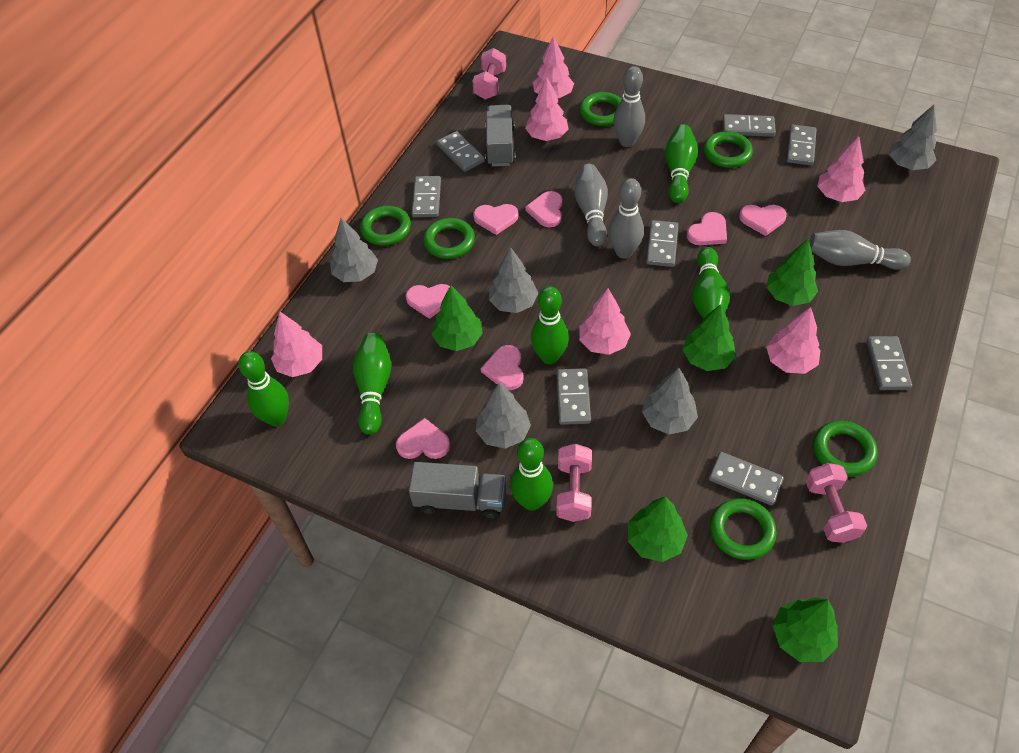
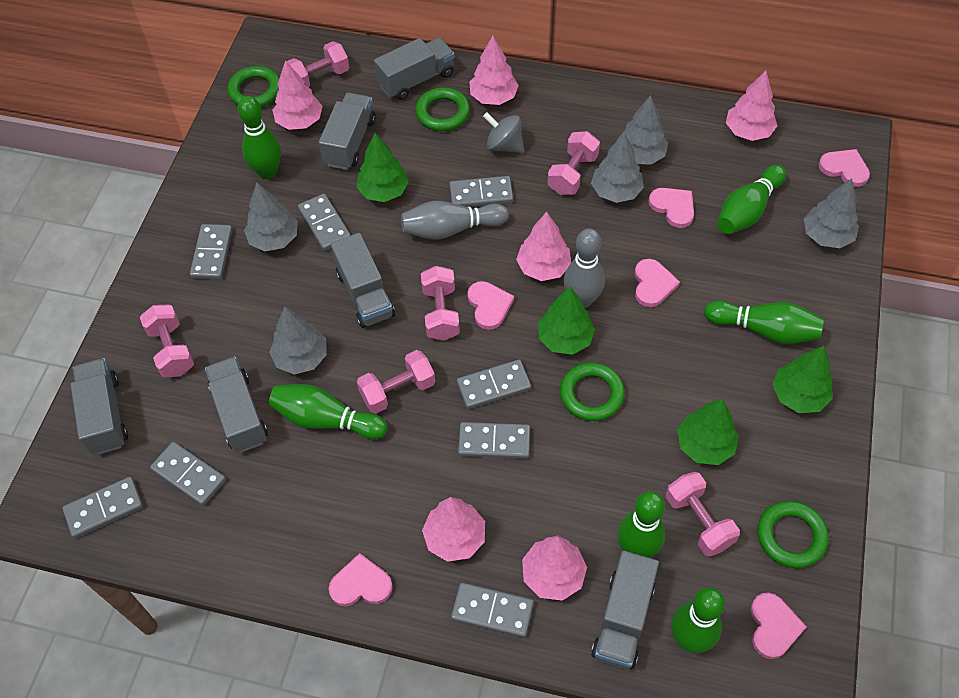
green ring: [360,206,411,246] [423,218,475,259] [579,92,621,126] [703,131,753,168] [710,498,777,560] [813,421,877,476] = 6 -> [228,66,279,107] [415,87,470,131] [560,362,625,421] [757,501,829,568] = 4
green tree: [432,285,483,351] [628,496,688,562] [682,304,736,371] [766,239,818,306] [772,597,838,662] = 5 -> [356,133,409,202] [538,286,595,355] [677,398,739,465] [772,346,833,413] = 4
grey bowling pin: [574,164,608,246] [609,178,644,259] [613,66,645,147] [809,230,911,270] = 4 -> [401,201,509,240] [564,228,605,308] = 2
grey spinning top: none = 0 -> [483,112,524,153] = 1
grey truck: [409,462,506,519] [485,105,516,166] = 2 -> [70,358,128,455] [205,357,268,453] [319,93,376,170] [331,233,395,328] [374,38,455,100] [591,550,659,669] = 6
pink dumbbell: [472,48,506,100] [556,444,592,522] [806,463,867,543] = 3 -> [140,305,194,378] [286,41,349,88] [357,350,435,414] [421,266,460,341] [548,131,600,195] [666,472,740,557] = 6
pink heart: [396,418,450,459] [406,284,450,319] [473,204,518,235] [481,345,524,390] [525,191,562,227] [687,212,727,245] [739,205,787,236] = 7 -> [329,553,393,606] [468,281,514,330] [635,259,680,307] [648,188,694,228] [751,593,807,659] [818,149,870,187] = 6

